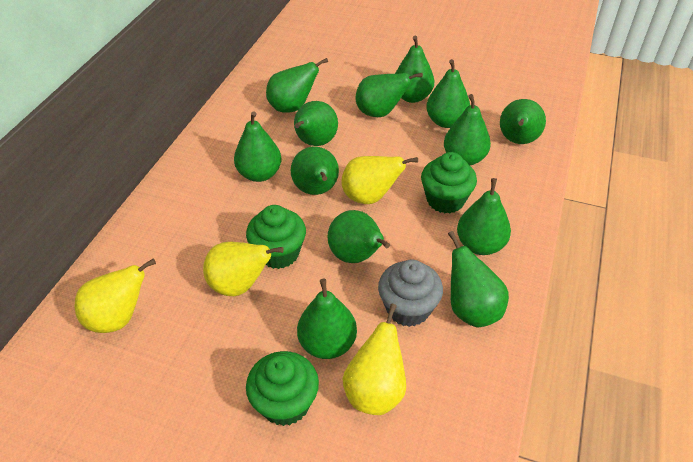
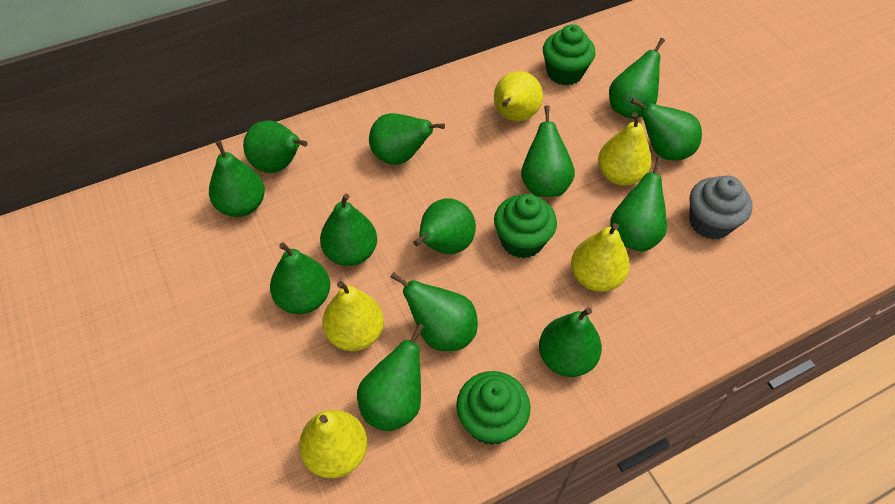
yellow pear: [74,259,156,333] [203,242,284,296] [342,156,418,204] [343,304,406,415] = 4 -> [299,410,367,478] [322,281,384,351] [494,71,543,121] [571,223,630,292] [598,112,652,186] = 5

